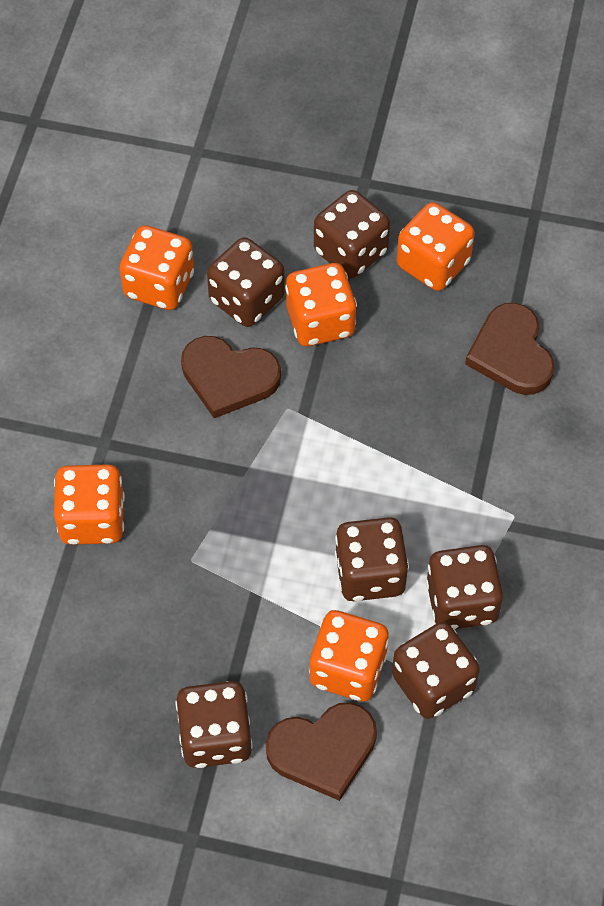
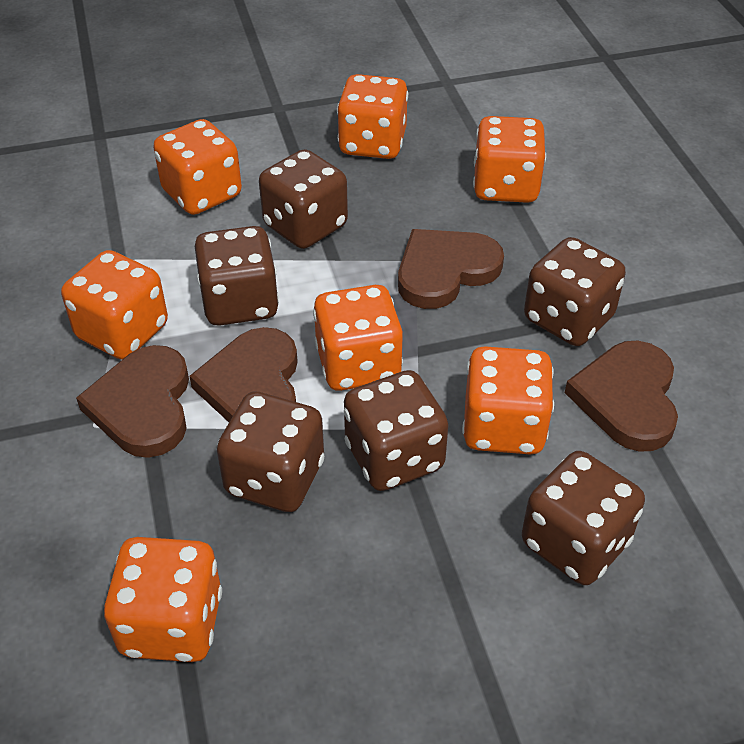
brown heart: [181,336,281,418] [266,702,377,801] [465,303,554,395] = 3 -> [76,345,189,458] [189,327,298,422] [398,229,504,309] [565,341,678,452] = 4
orange dice: [54,464,125,545] [120,225,194,310] [285,263,357,346] [309,610,389,701] [397,202,475,291] = 5 -> [61,250,168,360] [104,537,222,662] [153,119,242,215] [313,285,403,391] [337,74,408,159] [462,346,554,455] [473,116,546,203] = 7

